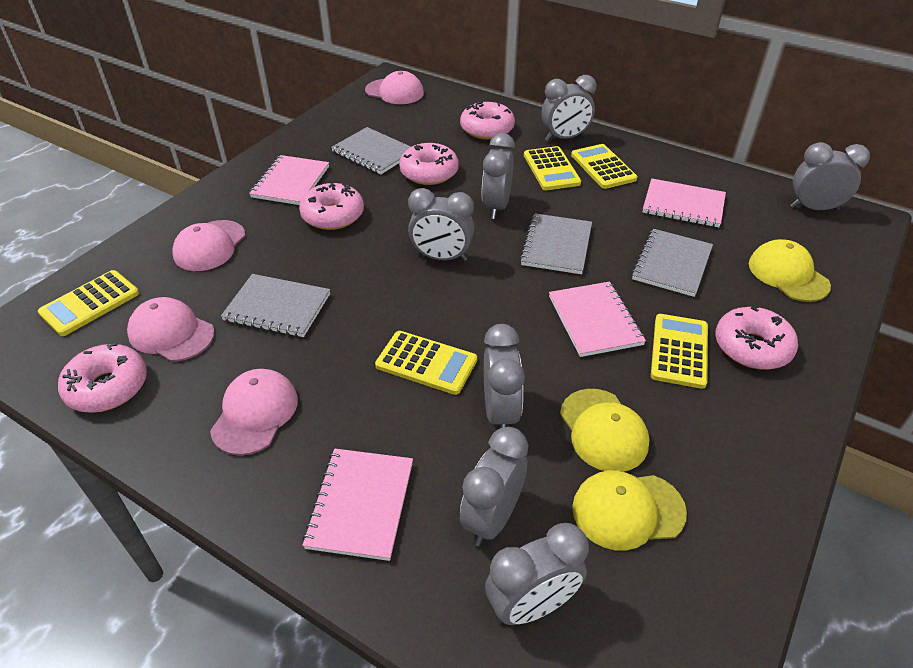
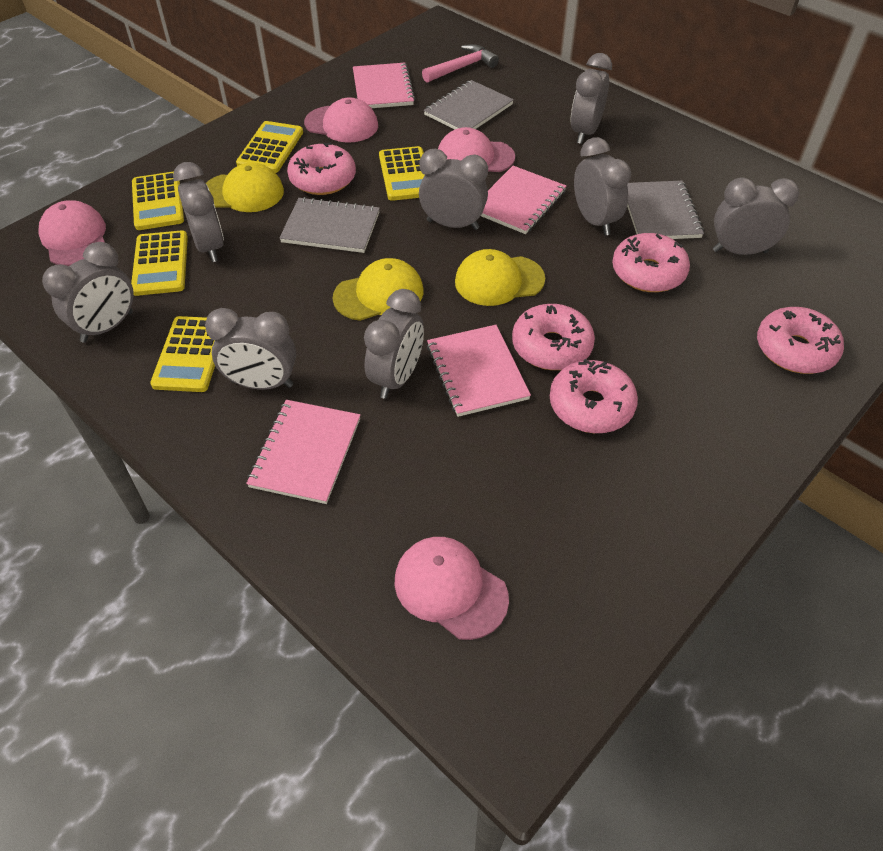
grey clock: [408,188,474,261] [460,427,528,546] [481,133,515,219] [484,324,525,429] [485,523,589,625] [541,75,596,141] [791,142,870,211] = 7 -> [42,242,134,343] [173,162,224,262] [205,308,296,390] [364,289,424,399] [419,149,488,230] [571,53,612,144] [574,137,631,235] [713,177,799,255] = 8
grey notebook: [221,274,330,337] [331,127,411,174] [520,213,592,274] [632,229,713,297] = 4 -> [279,197,380,253] [424,80,514,130] [627,181,704,239] = 3
pink hammer: none = 0 -> [422,44,499,83] = 1

